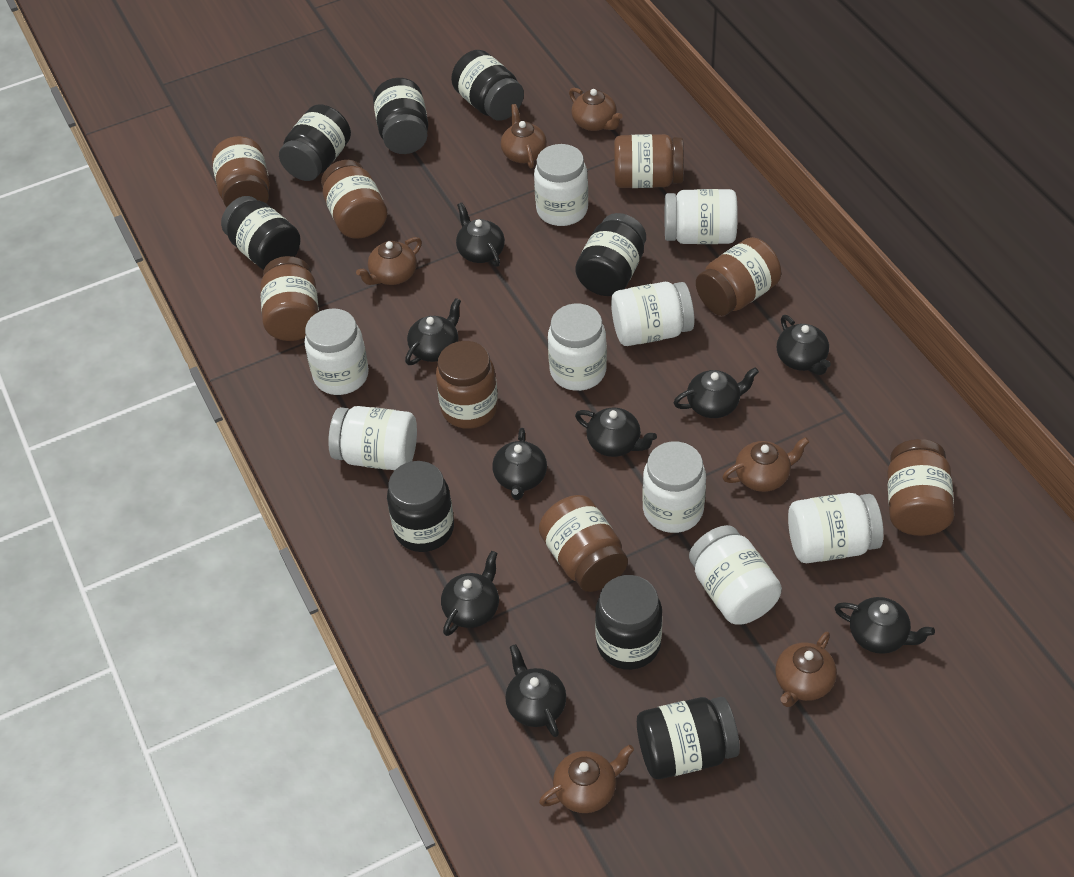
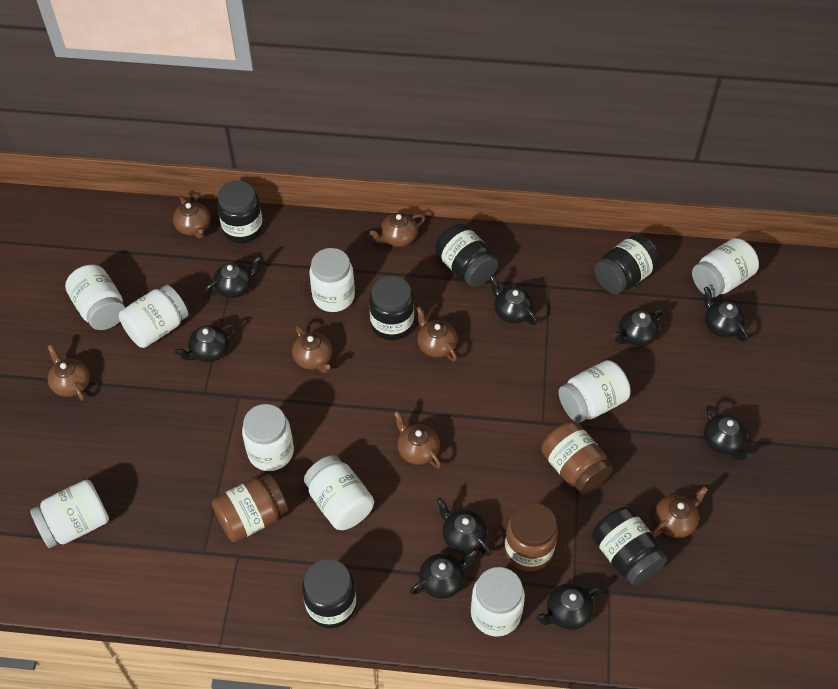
black jar: [221,196,300,270] [279,104,351,181] [373,78,428,154] [387,461,454,552] [451,50,524,121] [575,213,646,296] [595,575,662,670] [637,697,740,779] = 8 -> [217,181,263,243] [302,559,356,628] [369,276,414,340] [435,224,498,287] [592,507,667,585] [594,234,660,294] = 6
brown jar: [212,136,270,207] [260,256,319,341] [321,160,387,239] [436,341,498,429] [539,495,628,592] [614,134,684,188] [696,237,781,316] [887,439,955,536] = 8 -> [212,474,288,542] [504,502,558,571] [541,421,613,495] = 3
brown teapot: [356,237,422,285] [501,104,547,168] [539,744,634,813] [569,88,623,131] [722,437,809,492] [775,632,837,707] = 6 -> [47,345,90,401] [173,195,210,239] [292,325,332,373] [369,213,425,247] [394,411,441,468] [416,306,457,362] [652,486,708,538] = 7

